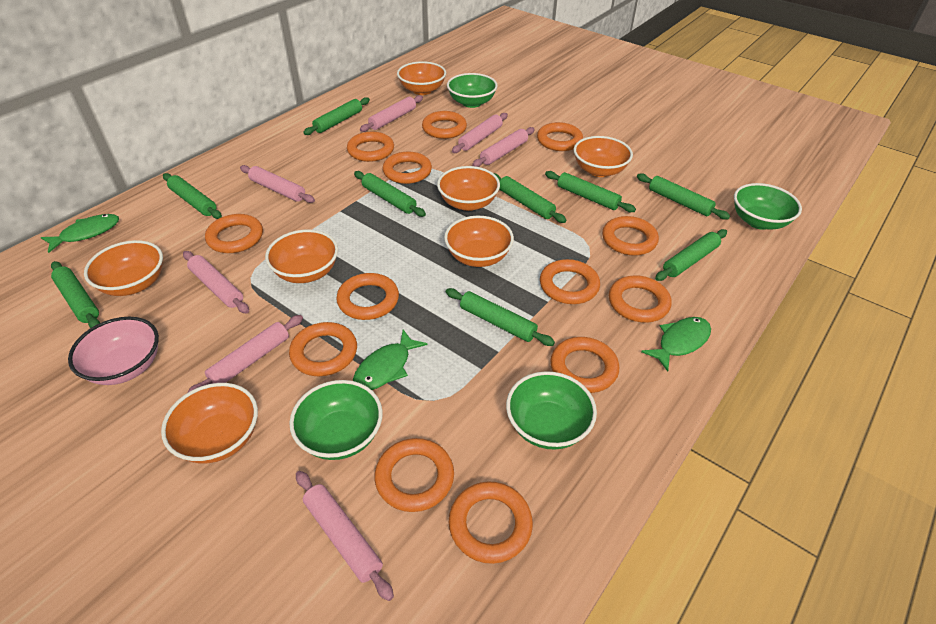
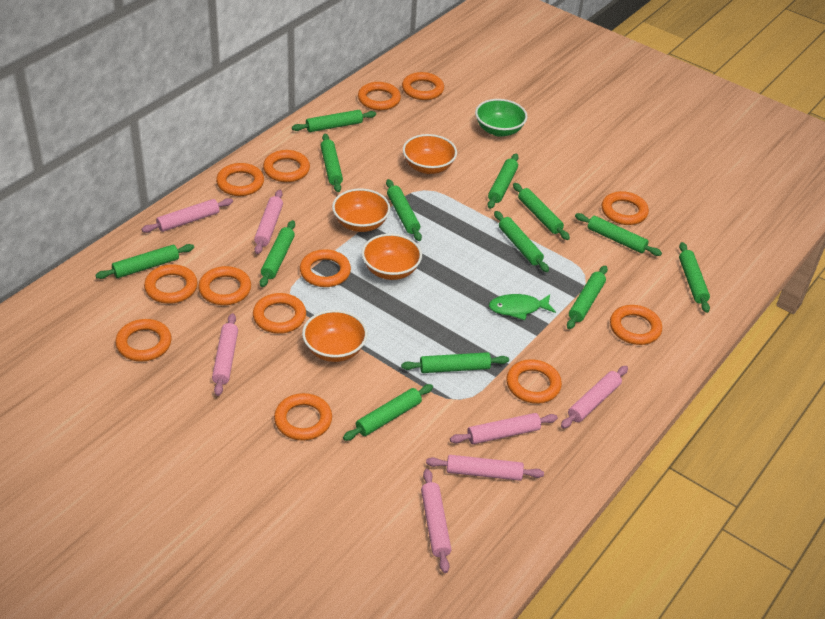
green bowl: [290,380,383,460] [447,73,498,108] [506,371,597,450] [734,183,802,230] = 4 -> [475,99,527,137] = 1
green fish: [41,214,119,253] [353,330,428,390] [641,317,711,372] = 3 -> [489,294,556,320] = 1
green rolling pin: [51,261,100,328] [163,173,222,219] [303,97,370,135] [354,171,426,217] [446,288,555,346] [494,173,567,223] [545,171,636,212] [637,173,730,219] [655,229,727,281] = 9 -> [95,244,194,279] [260,220,295,287] [292,110,376,132] [321,134,343,192] [343,384,433,441] [386,179,422,241] [401,352,509,373] [488,154,519,209] [494,211,549,272] [513,183,570,240] [567,265,608,329] [575,213,662,256] [679,242,710,313] = 13
orange bowl: [84,240,163,296] [161,383,258,463] [265,229,338,283] [397,61,446,95] [437,166,500,211] [444,216,514,267] [574,136,633,177] = 7 -> [302,310,367,362] [332,189,390,232] [362,234,422,280] [403,134,457,174] = 4
pink bowl: [68,317,159,385] = 1 -> none = 0

